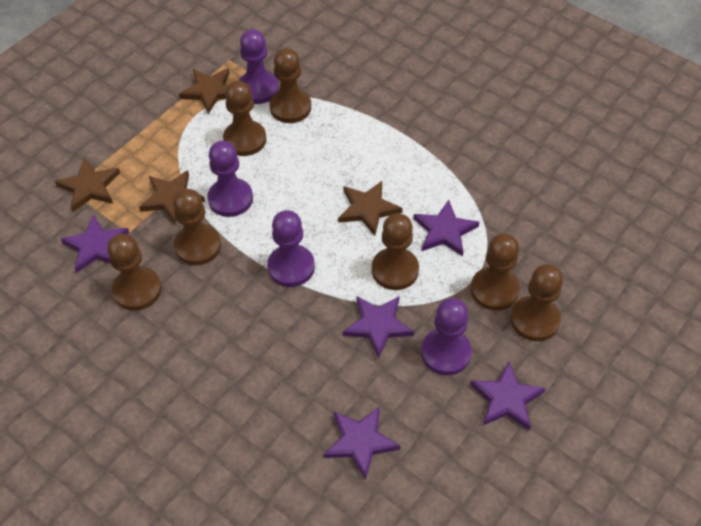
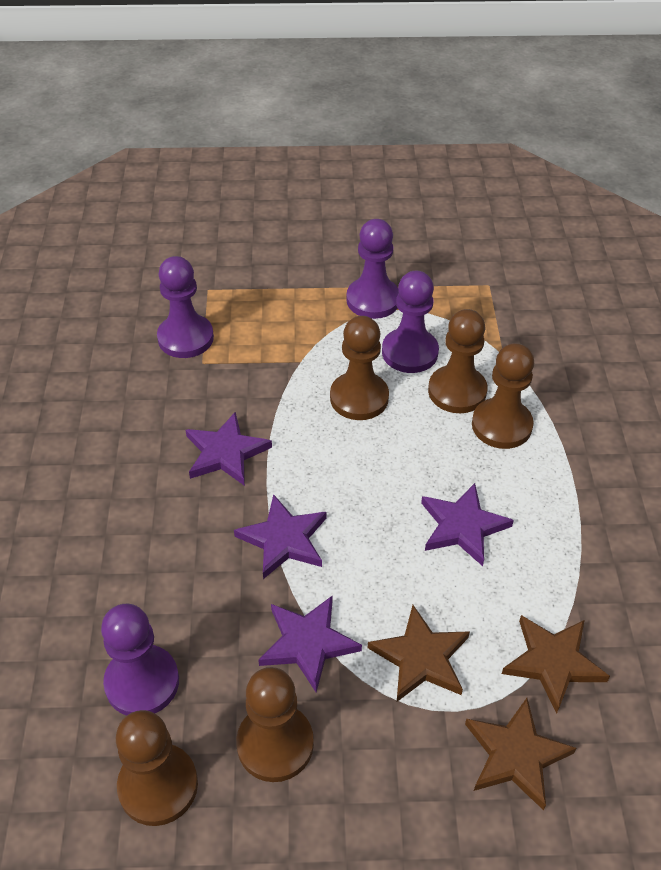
brown pawn: [107,234,162,311] [173,189,221,265] [223,81,266,156] [269,48,311,123] [372,213,419,290] [471,234,520,311] [510,264,563,341] = 7 -> [116,710,198,826] [236,667,314,782] [330,316,389,420] [428,309,487,413] [472,343,534,449] = 5
brown star: [55,158,120,212] [139,170,205,224] [179,68,230,114] [338,181,402,236] = 4 -> [368,605,470,702] [465,698,576,810] [502,615,610,714] = 3
purple star: [61,215,129,273] [324,406,400,480] [343,296,414,358] [413,200,479,256] [470,361,546,431] = 5 -> [186,412,272,486] [234,494,327,579] [258,595,362,692] [421,483,514,566] = 4

